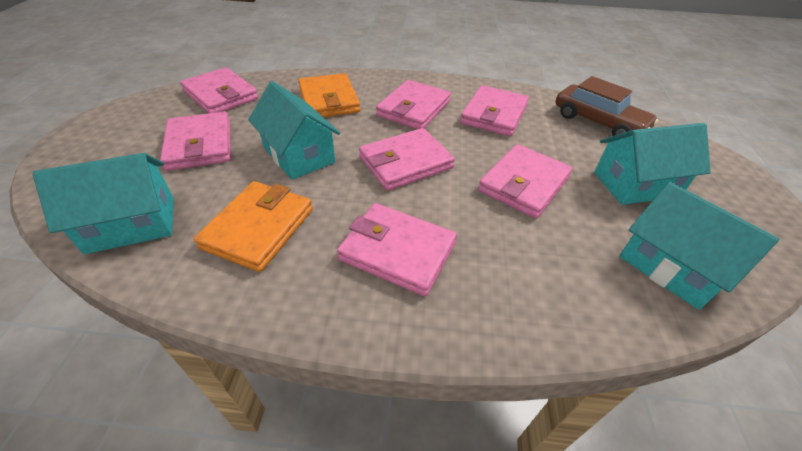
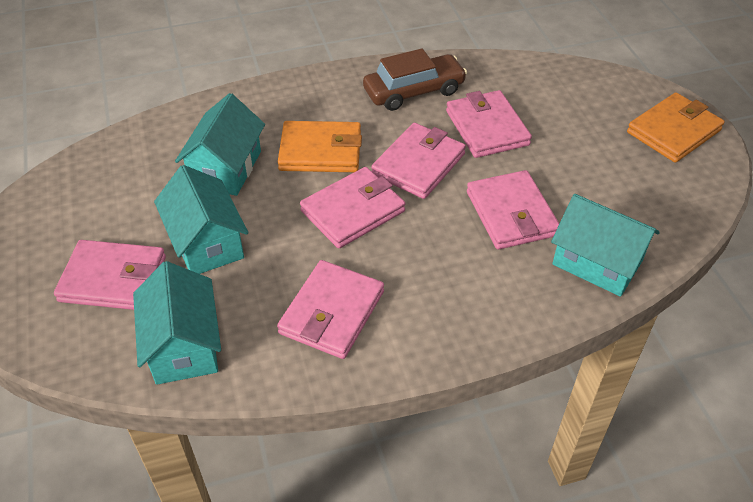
pink wallet: [160,111,231,171] [180,67,258,113] [337,203,457,296] [359,128,455,191] [376,80,451,129] [460,85,529,136] [478,144,573,218] = 7 -> [54,240,166,310] [277,260,384,359] [300,167,405,248] [371,123,466,199] [446,90,532,158] [467,170,559,250] = 6

